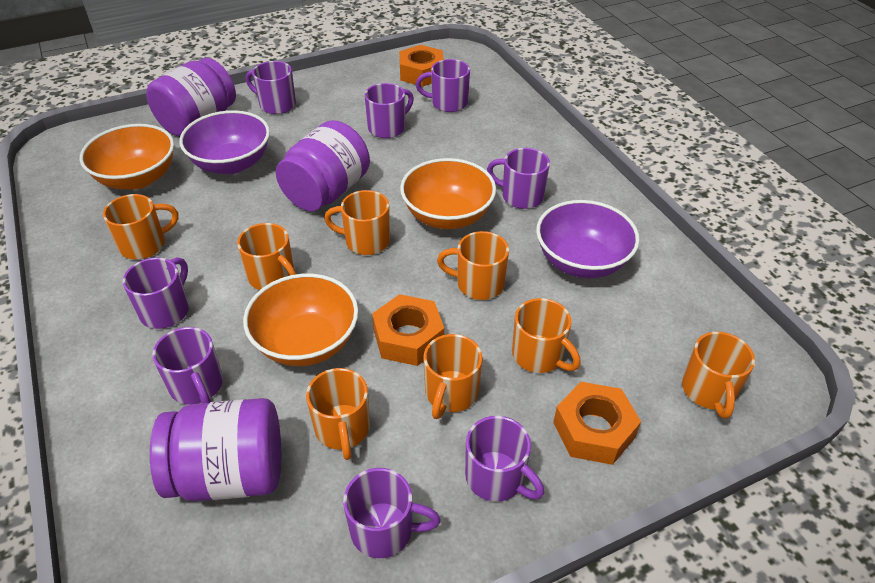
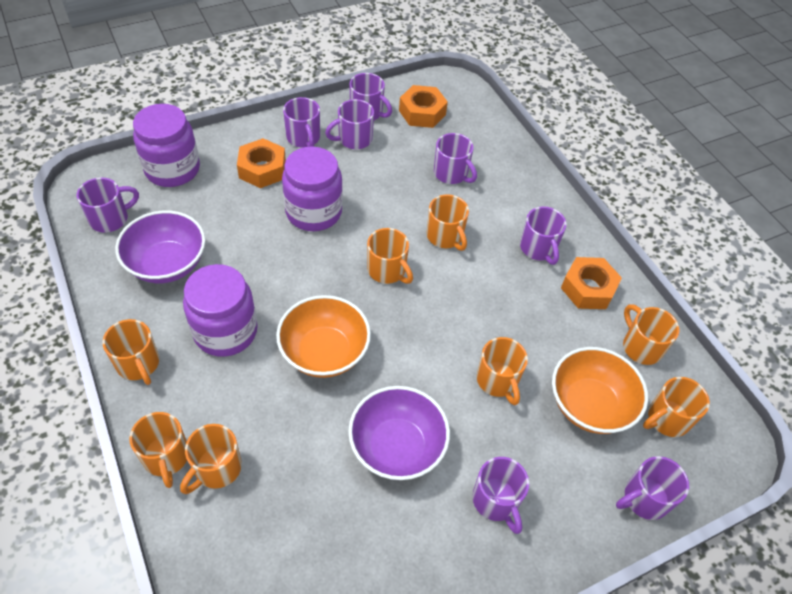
orange bowl: [80,124,174,190] [243,274,358,366] [400,158,496,229] = 3 -> [276,295,371,378] [552,347,648,434] = 2

